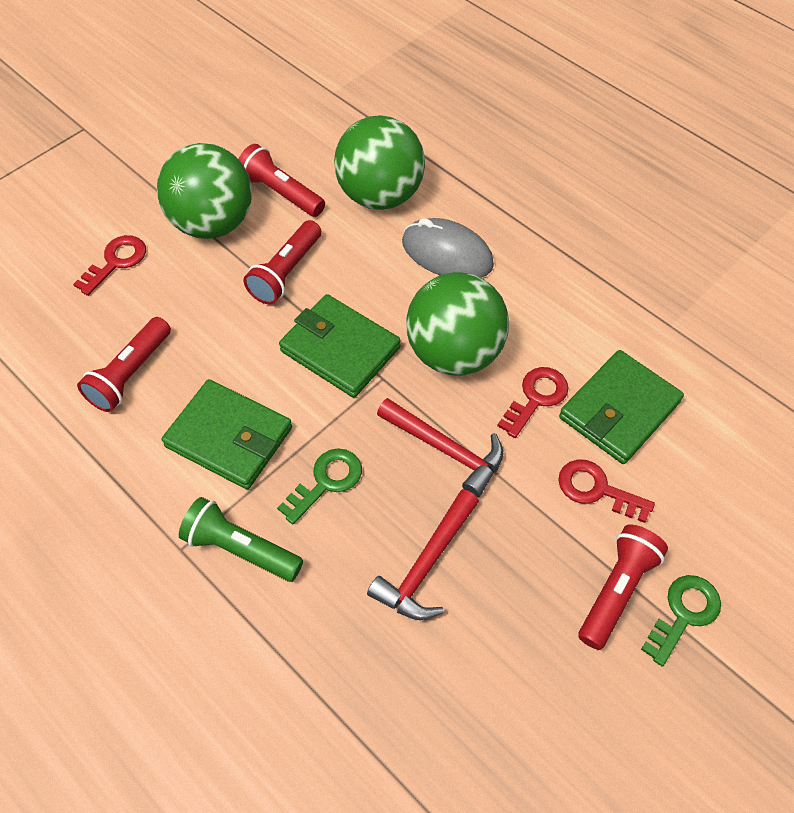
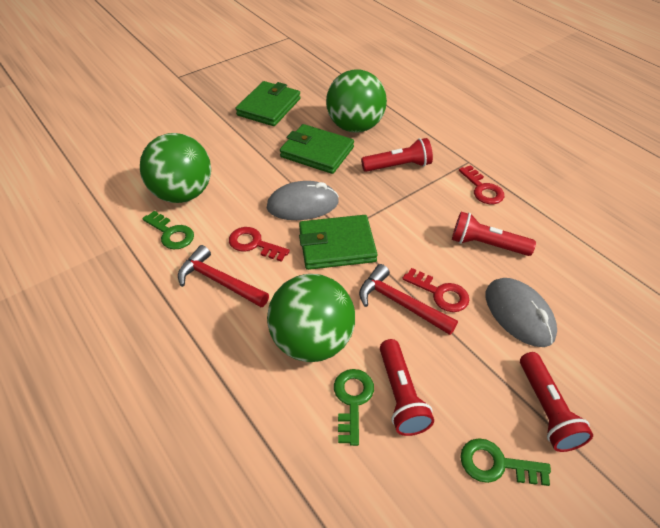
green flashlight: [179,497,303,582] = 1 -> none = 0
green key: [277,448,362,524] [641,575,721,667] = 2 -> [142,211,194,249] [334,369,374,446] [460,438,551,486] = 3
grey mouse: [402,218,494,278] = 1 -> [267,181,339,220] [485,278,557,347] = 2

